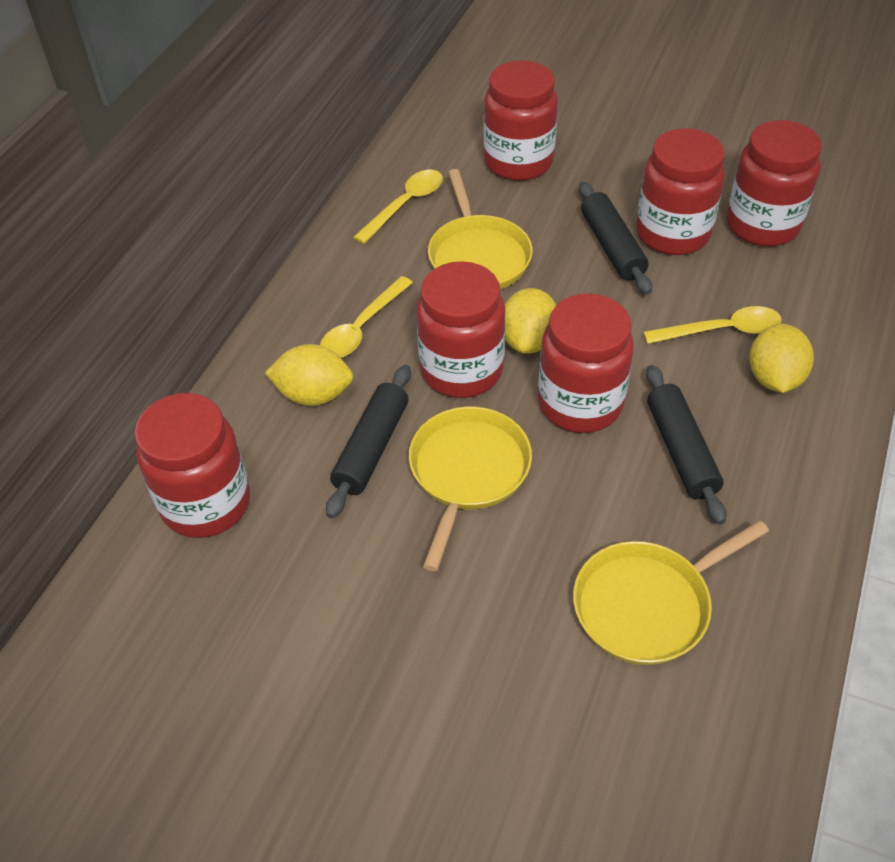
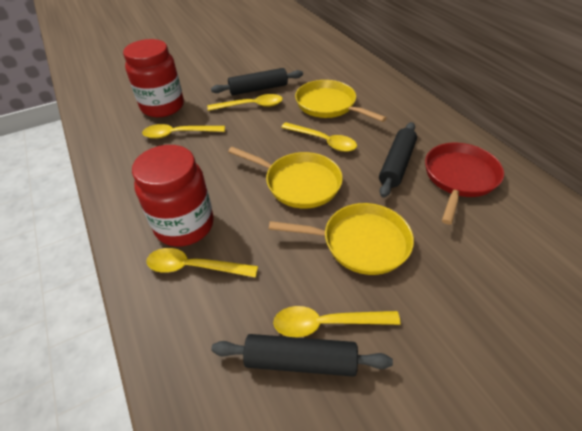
red jar: [135,393,250,538] [417,261,505,398] [483,60,558,181] [538,294,634,433] [636,129,725,255] [727,120,822,247] = 6 -> [123,39,184,117] [132,145,214,247] = 2
red pan: none = 0 -> [425,143,504,225] = 1
yellow lemon: [265,344,353,406] [505,288,556,354] [749,324,814,393] = 3 -> none = 0
yellow spoon: [320,276,413,358] [353,170,443,244] [643,306,782,344] = 3 -> [142,124,225,139] [146,248,258,278] [207,94,283,111] [273,306,401,338] [281,122,357,152] = 5

